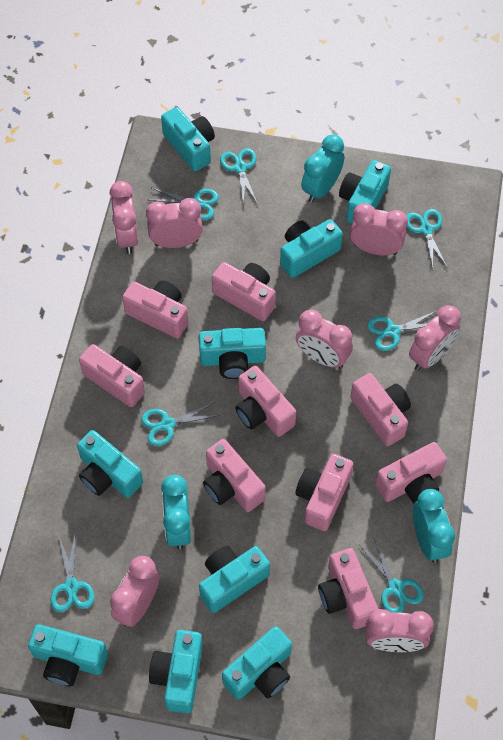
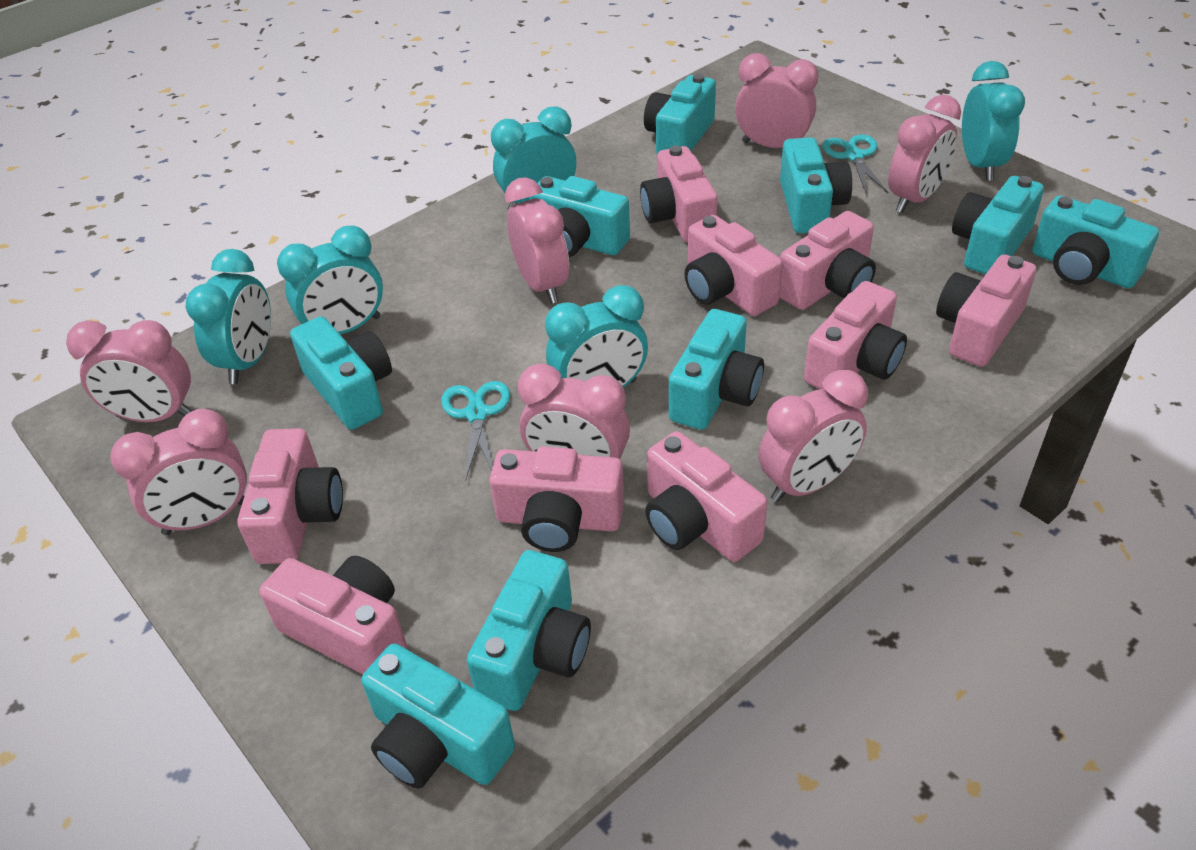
turquoise clock: [161,475,191,550] [301,134,344,203] [413,489,455,563] = 3 -> [186,249,271,384] [277,225,383,334] [491,106,576,210] [545,285,648,387] [962,61,1025,181] = 5
turquoise scissors: [50,535,94,612] [141,402,220,446] [150,187,219,220] [220,148,258,206] [360,538,424,613] [367,311,436,351] [406,209,448,269] = 7 -> [441,381,510,481] [822,134,889,195] = 2

